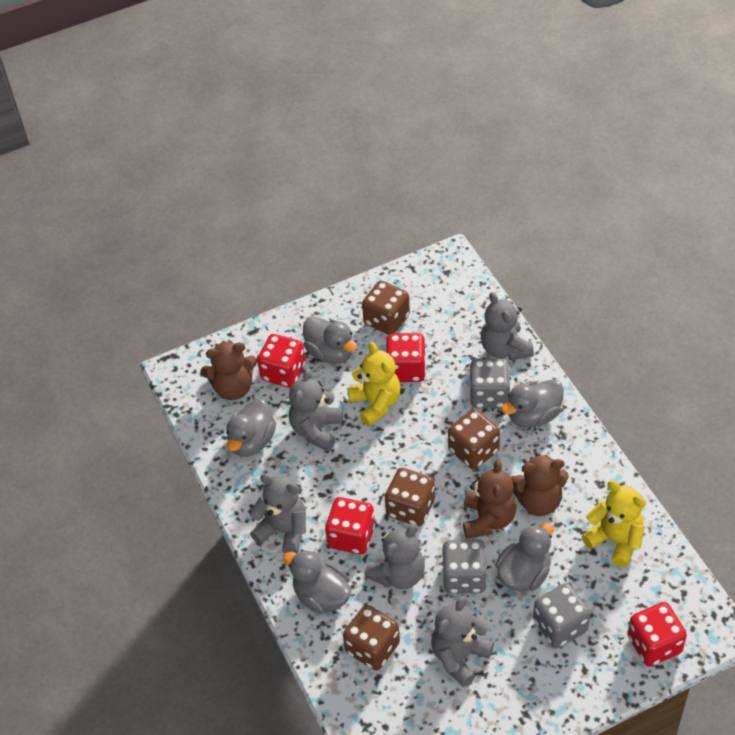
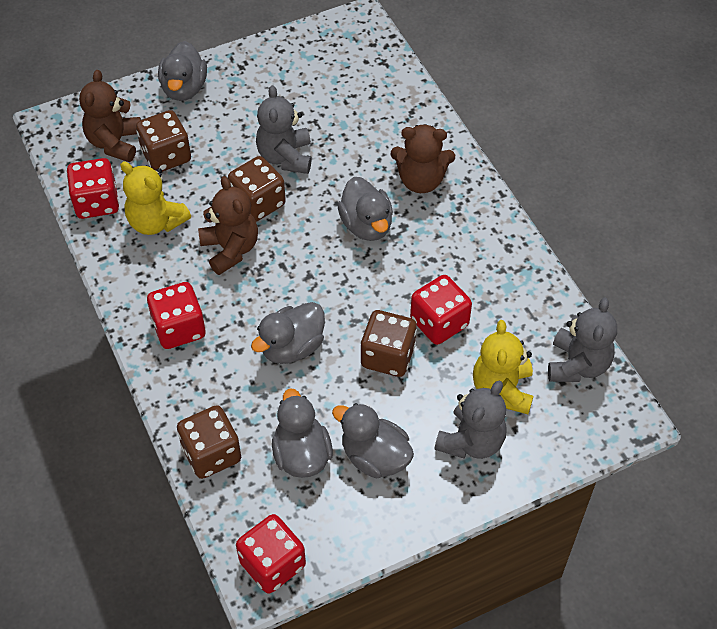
grey dice: [442,539,487,594] [469,359,510,409] [533,583,591,648] = 3 -> none = 0
grey teddy bear: [249,474,306,553] [289,369,343,451] [364,524,425,589] [431,596,494,687] [481,292,534,360] = 5 -> [256,85,311,174] [434,381,507,459] [548,298,617,382] = 3

